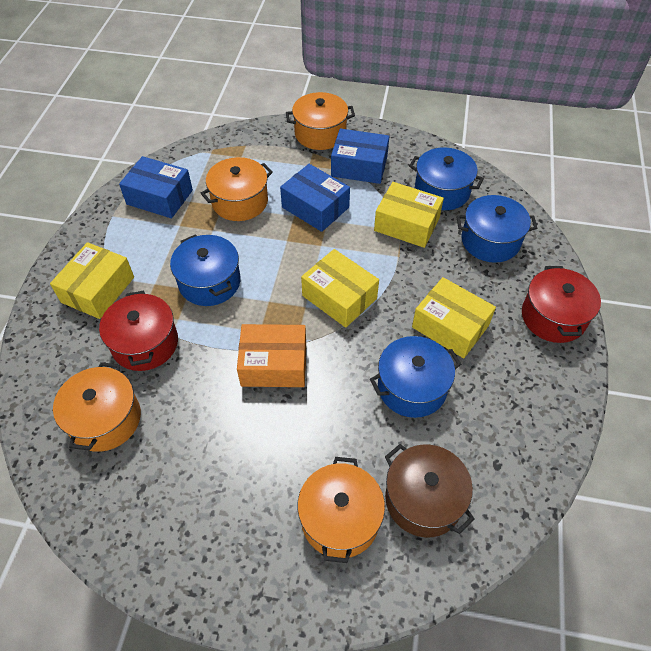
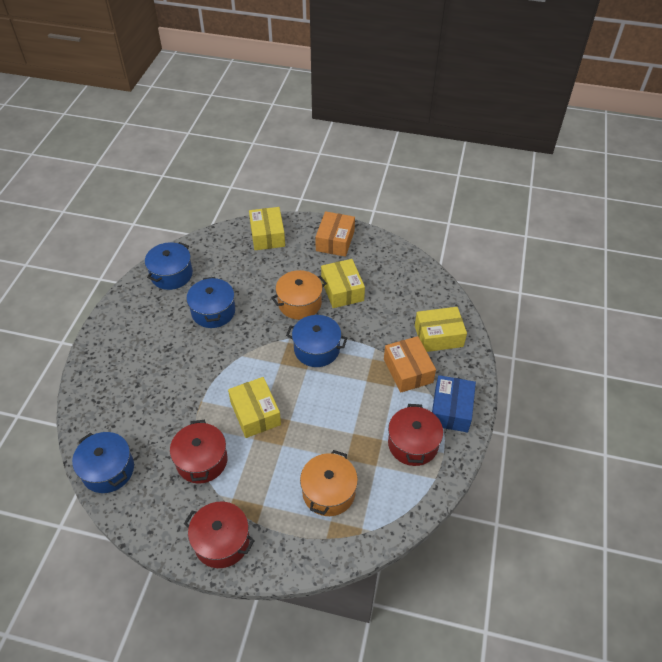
blue box: [119,156,193,218] [280,164,350,232] [331,128,389,184] = 3 -> [432,375,476,433] = 1
brown pot: [385,444,475,537] = 1 -> none = 0
orange box: [237,324,306,387] = 1 -> [315,211,355,257] [384,336,436,393] = 2
orange pot: [53,362,141,452] [201,157,273,221] [286,92,355,150] [297,457,385,563] = 4 -> [271,270,327,320] [300,450,358,516] = 2
red pot: [99,291,178,371] [522,266,601,343] = 2 -> [170,420,228,483] [184,501,255,568] [388,404,443,466] = 3

